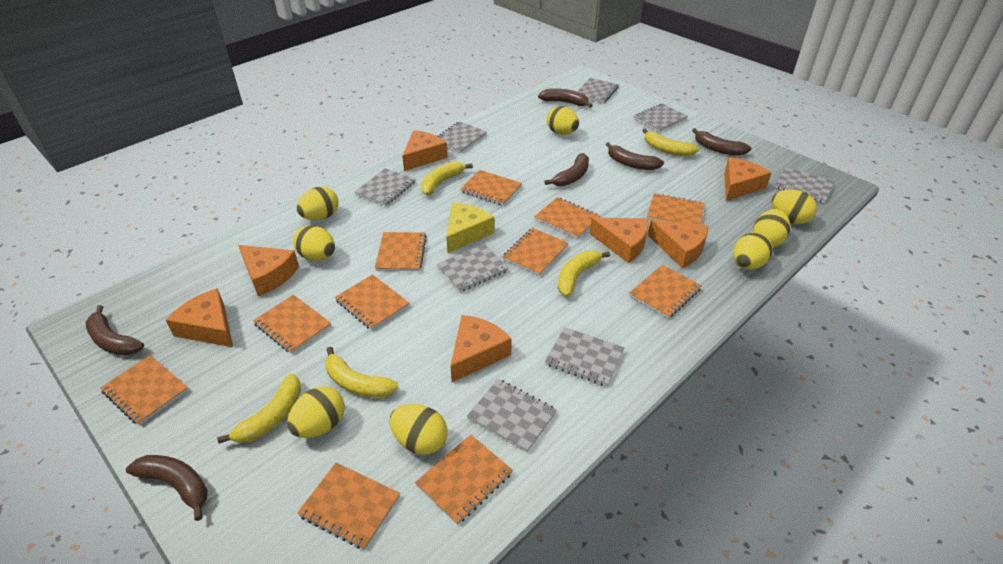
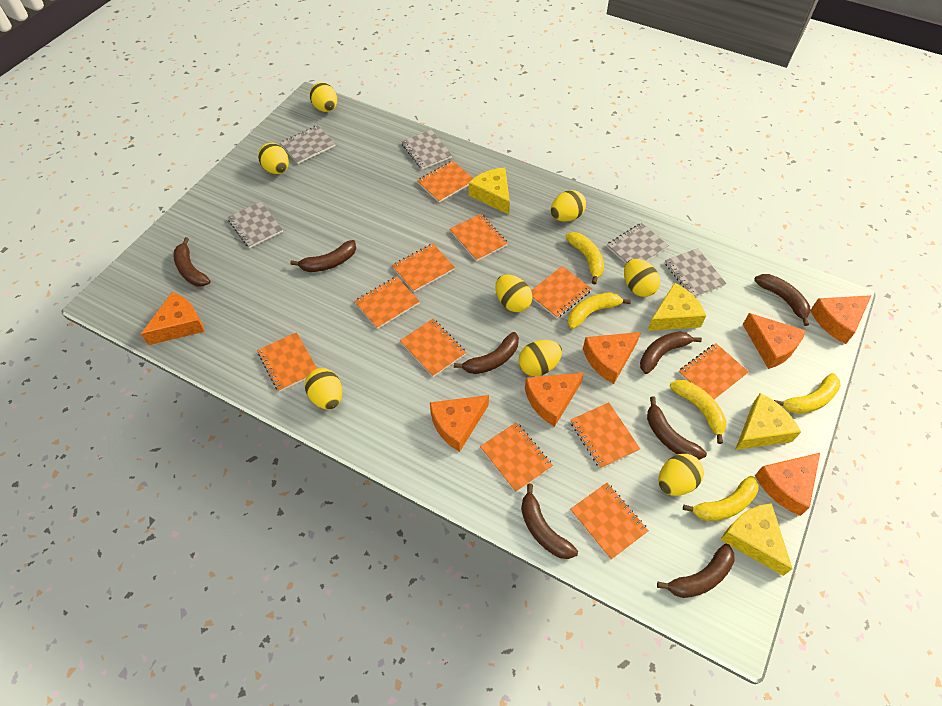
brown banana: [86,305,144,356] [126,455,208,521] [538,88,593,108] [544,153,589,186] [606,142,664,170] [692,128,751,156] = 6 -> [173,237,210,287] [291,240,356,272] [454,332,519,374] [521,484,578,559] [640,331,702,374] [647,396,707,460] [657,544,735,598] [754,274,810,326] = 8
grey notebook: [355,168,416,206] [437,122,487,153] [437,244,508,292] [467,379,557,452] [545,327,625,387] [577,78,619,104] [634,103,688,132] [774,167,835,203] = 8 -> [227,202,283,248] [280,125,335,164] [401,130,452,169] [607,223,669,263] [665,248,726,297] = 5
yellow cheese: [446,203,495,253] = 1 -> [469,168,510,215] [647,283,706,331] [720,503,793,576] [735,393,801,450] = 4

